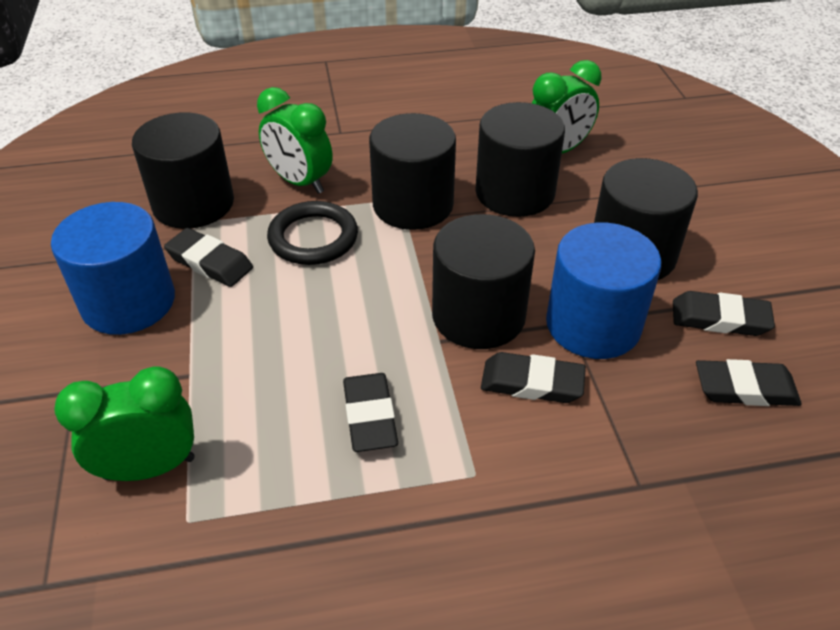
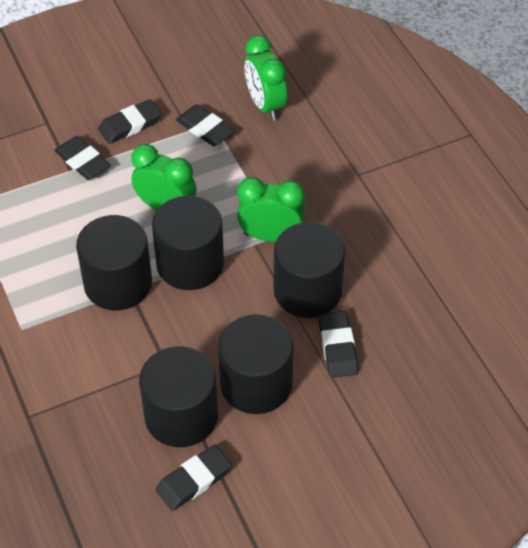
black ring: [267,201,358,265] = 1 -> none = 0
blue cylinder: [51,202,175,335] [546,222,661,359] = 2 -> none = 0

